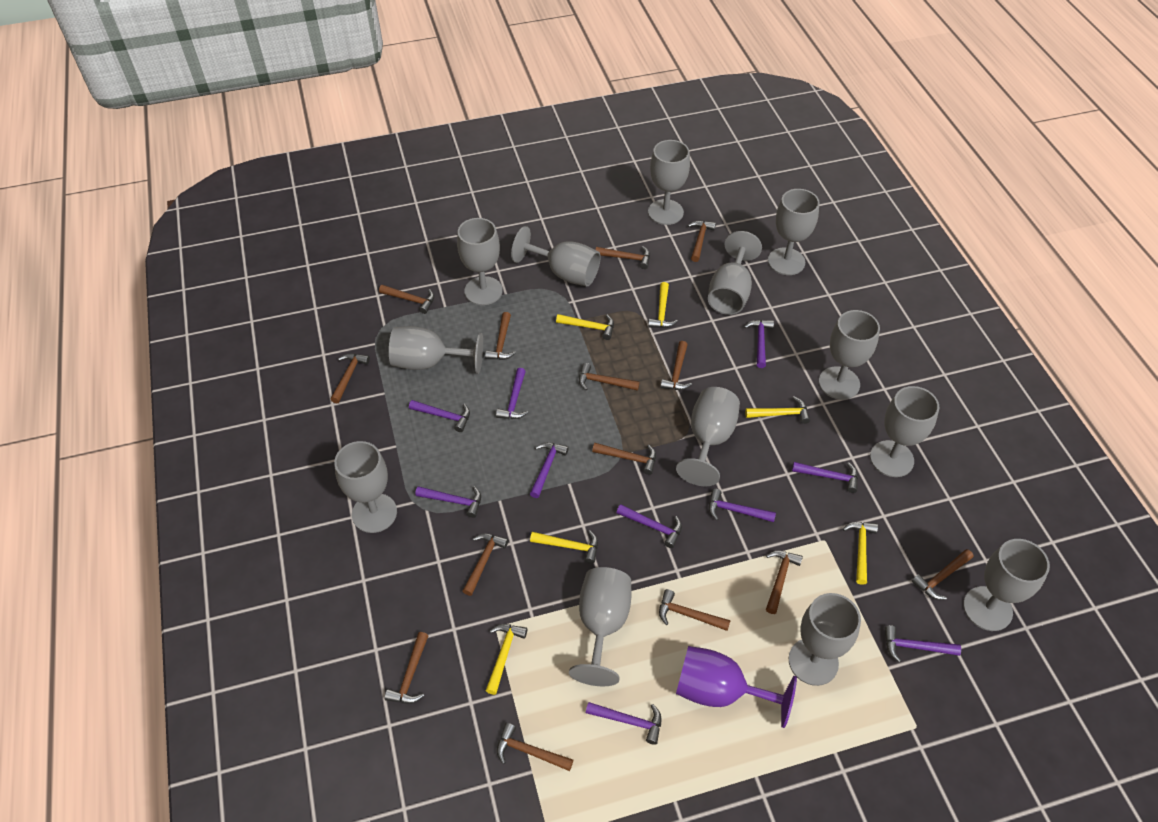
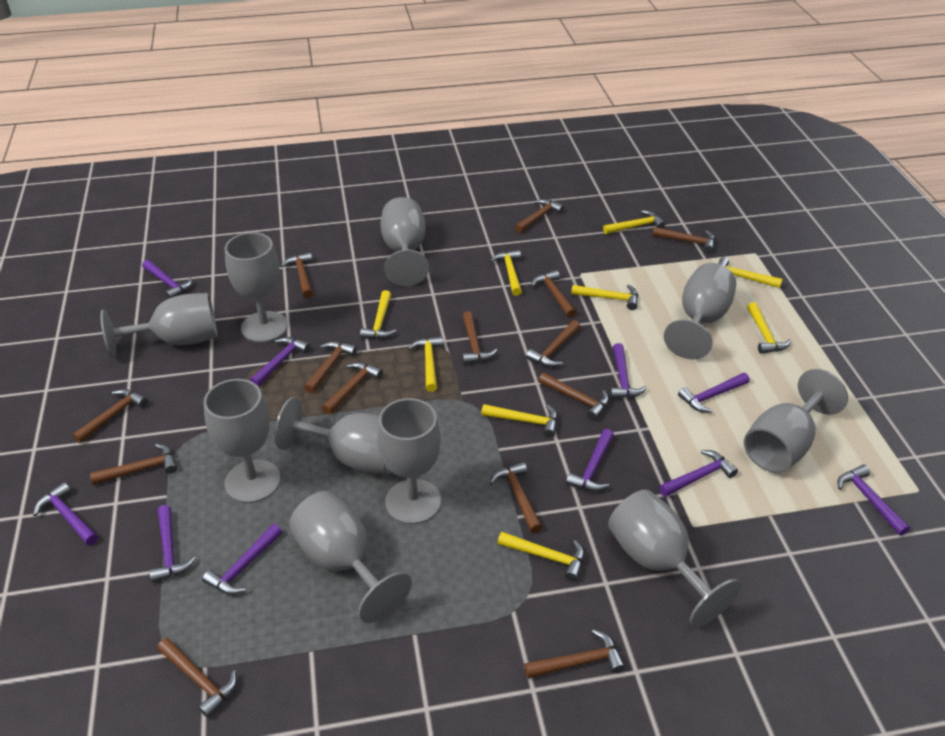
grey goblet: [334,441,397,533] [389,326,483,374] [457,218,503,305] [511,226,601,286] [569,567,631,686] [648,140,690,225] [676,387,740,486] [708,231,762,315] [768,189,820,275] [789,593,861,686] [819,310,880,400] [870,386,939,477] [963,539,1050,631] = 13 -> [100,293,217,357] [204,379,280,503] [225,232,288,342] [275,397,392,475] [289,491,412,623] [377,398,441,524] [381,197,429,286] [608,489,741,627] [664,263,736,359] [744,369,848,473] = 10
purple goblet: [676,646,797,728] = 1 -> none = 0
yellow hammer: [486,624,527,695] [530,530,598,564] [556,314,614,340] [648,282,678,328] [745,396,810,424] [843,522,878,585] = 6 -> [360,290,396,339] [408,337,443,392] [481,404,558,437] [490,250,522,296] [498,532,584,581] [571,285,638,310] [603,210,665,234] [719,257,782,288] [747,302,791,354] = 9

